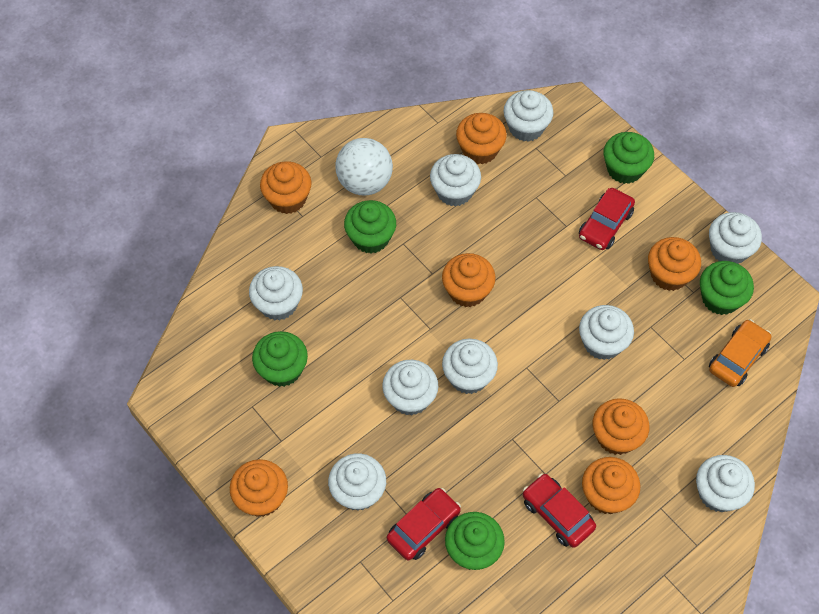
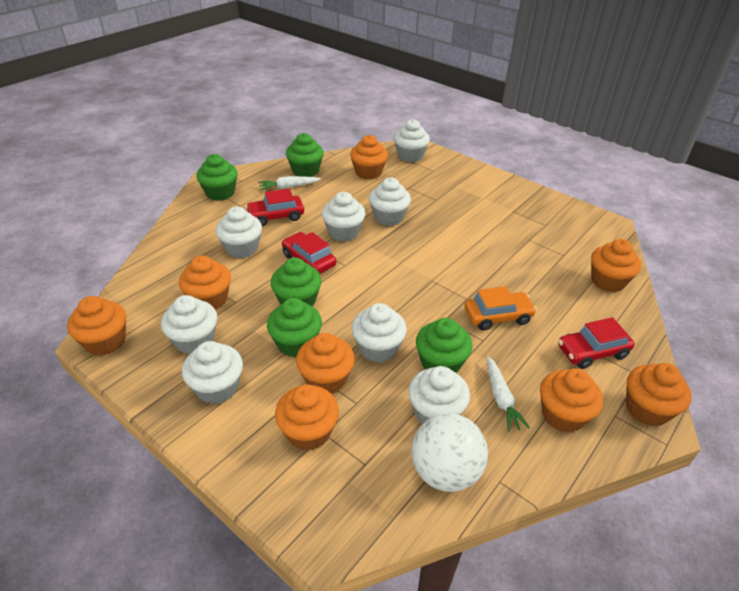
orange cupcake: [230,459,288,517] [260,161,312,214] [442,253,496,307] [456,113,507,165] [582,457,640,514] [592,398,649,455] [648,237,701,291] = 7 -> [67,296,126,356] [179,255,231,309] [275,384,339,451] [296,333,355,393] [350,135,388,179] [540,368,603,433] [591,239,641,292] [626,363,692,426] = 8
white carrot: none = 0 -> [258,176,321,190] [487,356,530,432] = 2
white cupcake: [249,266,303,321] [328,453,386,511] [382,360,438,416] [430,154,481,207] [442,339,498,394] [504,90,553,142] [579,305,634,360] [696,455,755,512] [709,212,762,264] = 9 -> [161,295,218,354] [182,341,243,404] [216,207,262,258] [322,192,365,242] [352,303,407,363] [369,178,411,226] [394,119,430,162] [409,366,470,424] = 8

